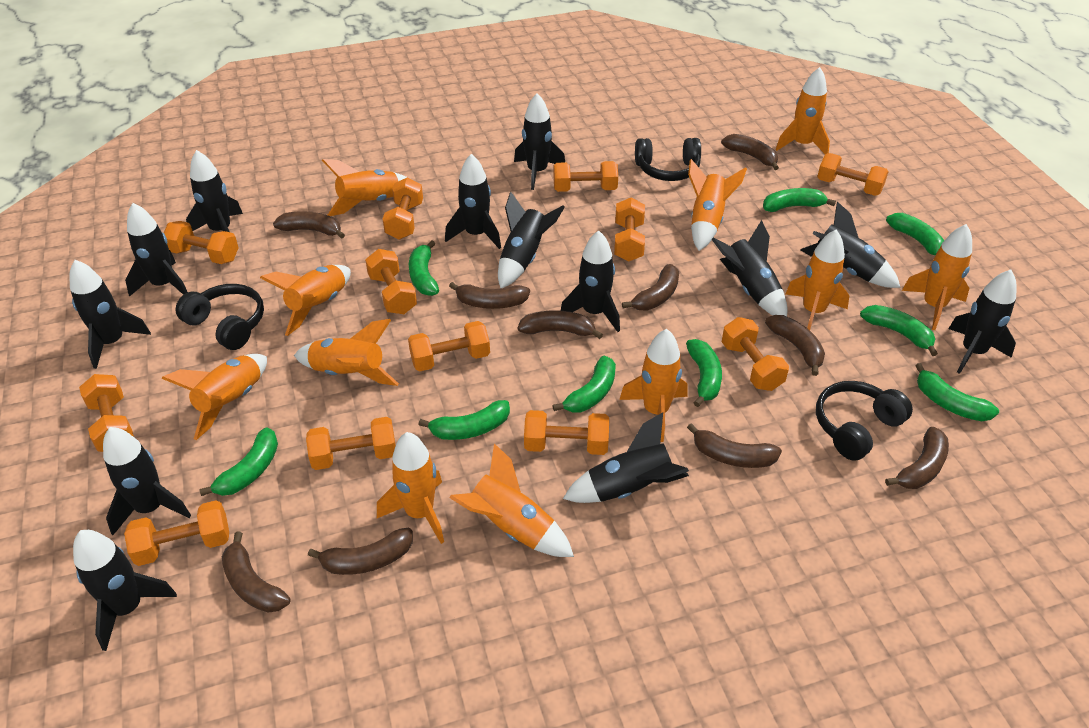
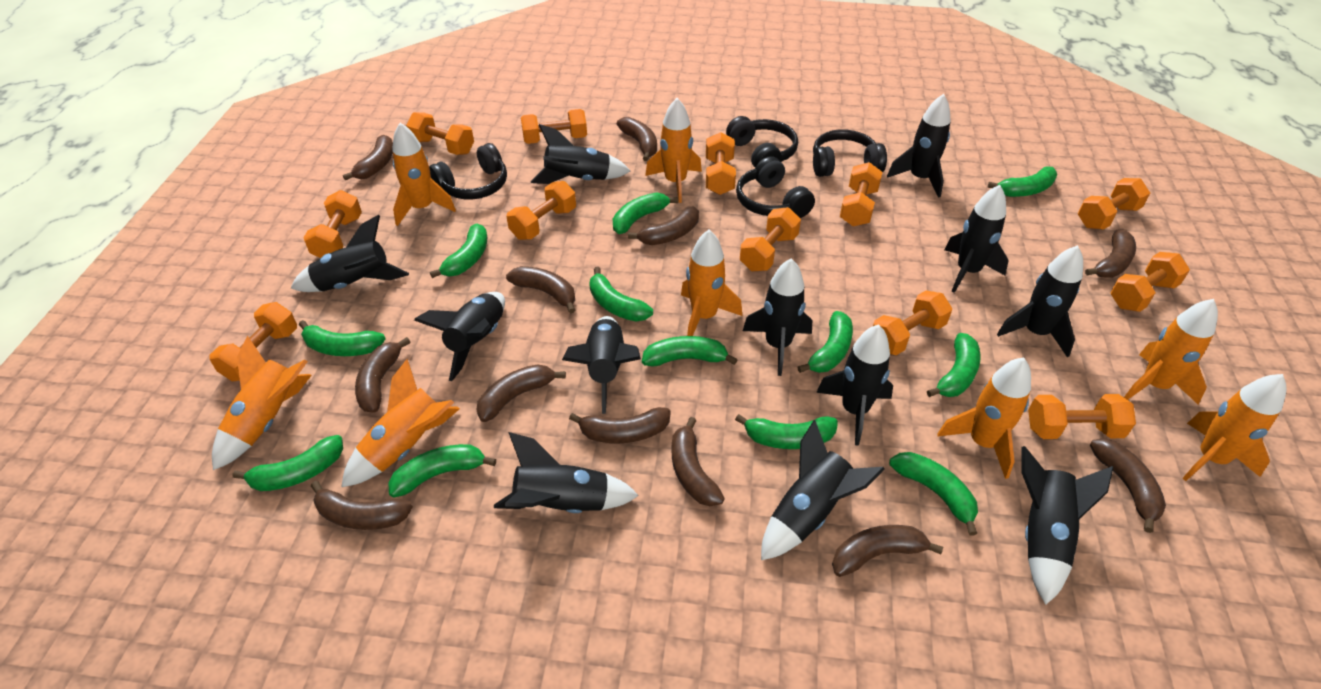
black headphones: [175,284,264,350] [635,138,701,181] [816,381,913,461] = 3 -> [429,143,507,199] [726,116,798,167] [736,156,815,218] [813,129,887,177] = 4
black rocket: [70,260,151,369] [73,530,177,651] [103,427,191,535] [125,203,187,297] [186,150,243,232] [445,154,501,249] [498,192,565,288] [514,93,565,190] [561,230,620,332] [563,412,689,503] [711,220,788,316] [801,202,901,288] [948,269,1017,374] = 13 -> [291,215,409,292] [414,292,505,381] [494,432,639,513] [531,124,630,184] [562,316,641,414] [743,258,812,376] [761,420,885,560] [816,324,893,446] [887,94,951,198] [945,185,1009,293] [997,245,1083,357] [1021,446,1114,605] = 12
brown banana: [222,531,291,613] [273,211,345,239] [308,528,413,575] [449,282,530,309] [518,310,603,339] [622,264,679,311] [687,423,782,468] [721,134,779,170] [765,315,825,376] [885,427,949,489] = 10 -> [311,481,413,530] [343,135,393,180] [355,337,410,413] [476,364,566,422] [506,266,575,314] [569,407,671,444] [617,117,657,161] [628,206,699,245] [672,417,725,506] [832,525,943,577] [1085,229,1136,278] [1090,438,1166,533] = 12
green banana: [199,427,278,496] [409,240,439,296] [418,400,510,440] [552,355,616,413] [686,339,722,407] [763,188,836,212] [860,305,938,356] [886,213,944,255] [915,363,999,421] = 9 -> [232,435,343,491] [299,320,386,356] [388,444,496,498] [430,224,487,278] [589,267,653,322] [613,192,678,234] [642,336,738,367] [735,414,838,449] [798,311,853,373] [889,452,978,536] [927,333,981,397] [988,166,1057,197] = 12
orange rocket: [162,354,267,440] [260,265,351,336] [294,319,399,386] [322,159,408,216] [377,432,444,544] [449,443,574,557] [619,329,688,442] [688,159,747,251] [776,67,830,154] [786,230,850,330] [902,224,972,330] = 11 -> [212,336,312,470] [342,359,460,487] [392,123,456,226] [645,98,702,203] [681,230,742,336] [937,358,1031,479] [1124,299,1218,404] [1182,374,1287,481] = 8

